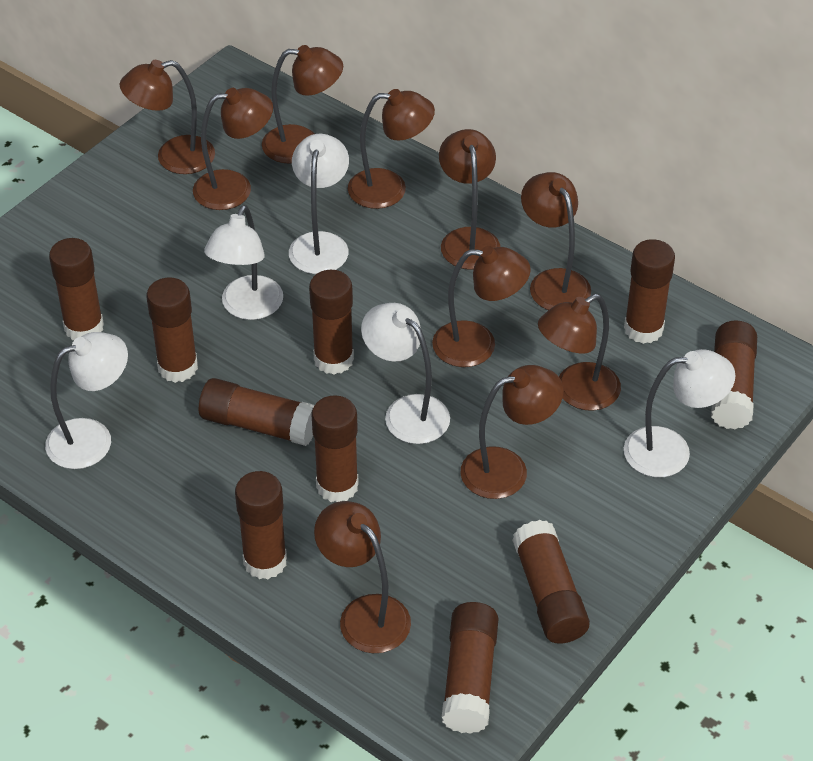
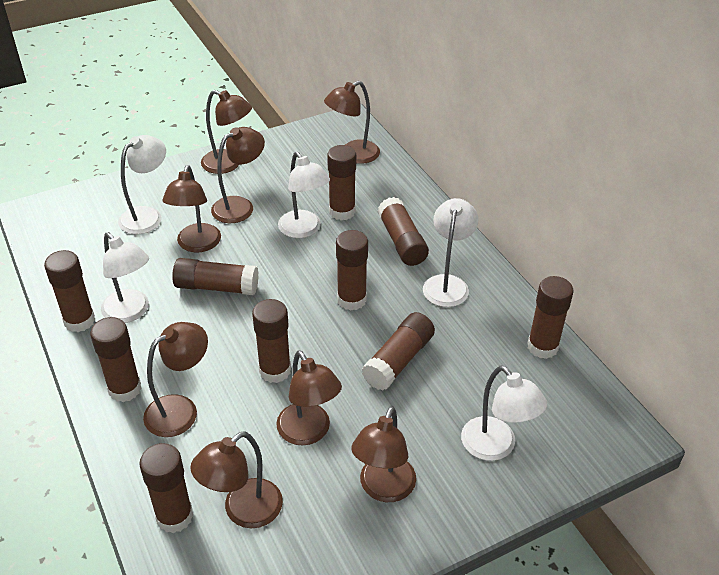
brown lamp: [120,60,215,174] [193,88,273,210] [262,45,343,164] [314,501,411,653] [348,89,435,209] [432,246,531,367] [439,129,500,269] [461,365,564,499] [521,172,591,310] [538,294,621,411] = 10 -> [143,322,208,437] [162,165,221,252] [190,431,283,528] [201,90,252,174] [211,127,265,223] [276,350,342,446] [324,81,380,164] [351,406,416,502] = 8

